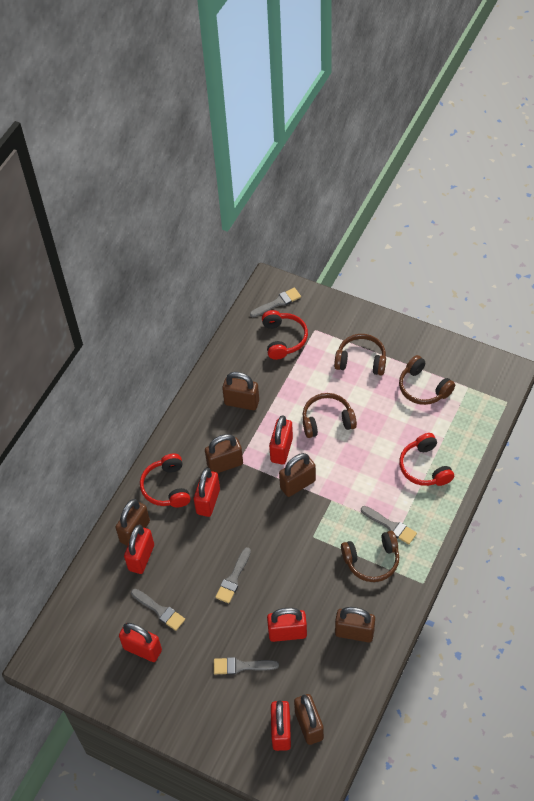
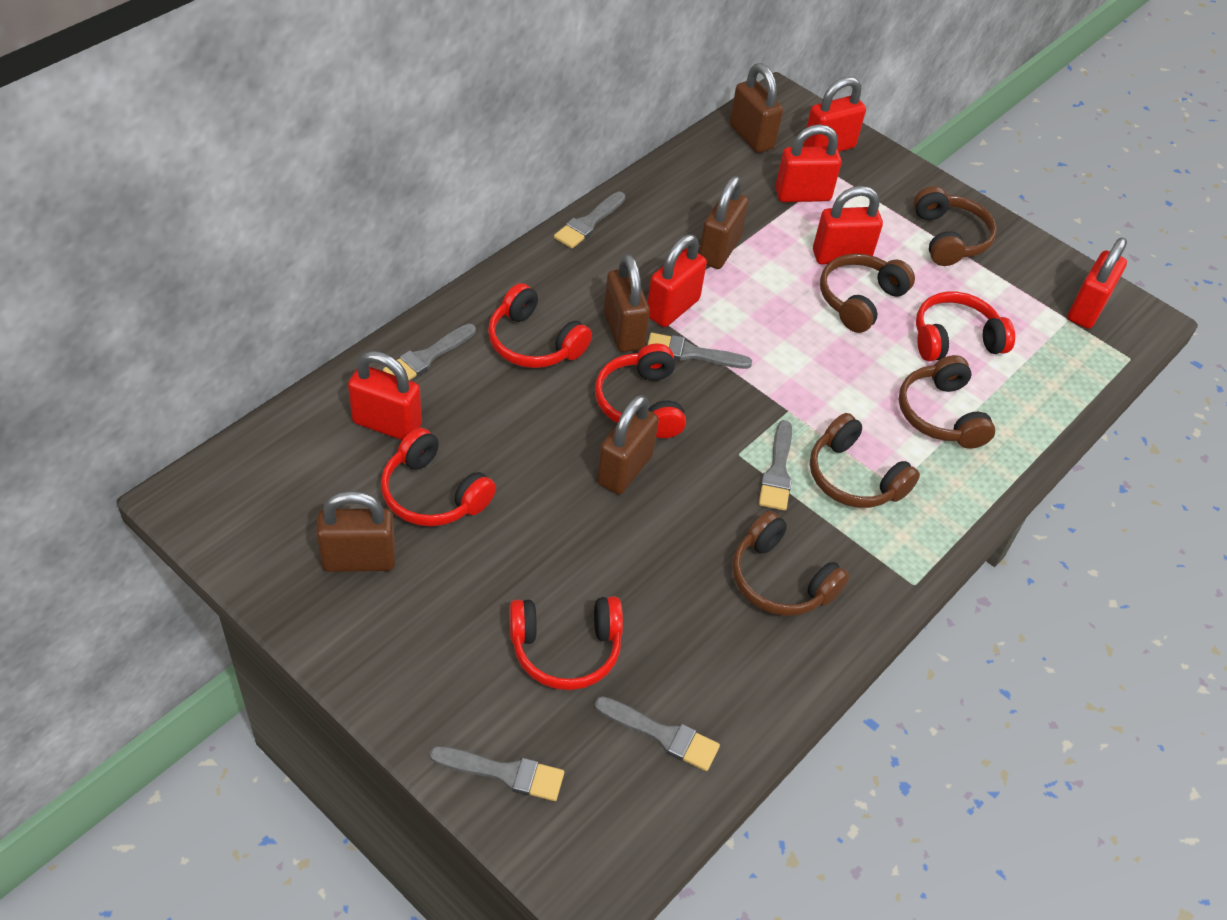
brown headphones: [303,393,357,438] [334,334,386,376] [341,531,399,582] [399,355,455,405] = 4 -> [732,511,850,616] [810,413,920,508] [820,253,915,333] [898,355,995,449] [913,186,997,266] = 5
brown padlock: [115,499,150,546] [205,434,243,473] [222,372,259,410] [279,453,316,497] [294,694,324,745] [335,607,375,643] = 6 -> [316,491,396,572] [597,395,659,494] [604,254,650,352] [699,176,749,269] [730,63,783,153] = 5
grey brush: [131,589,185,631] [214,657,279,675] [215,547,251,603] [250,288,301,317] [361,506,417,544] = 5 -> [383,324,476,380] [430,746,564,801] [554,192,625,249] [594,696,720,771] [647,333,752,369] [759,420,792,511] = 6
red headphones: [140,454,191,508] [262,310,308,360] [399,433,454,486] = 3 -> [381,428,496,526] [488,283,592,368] [509,596,623,690] [595,343,686,438] [916,292,1015,361] = 5

